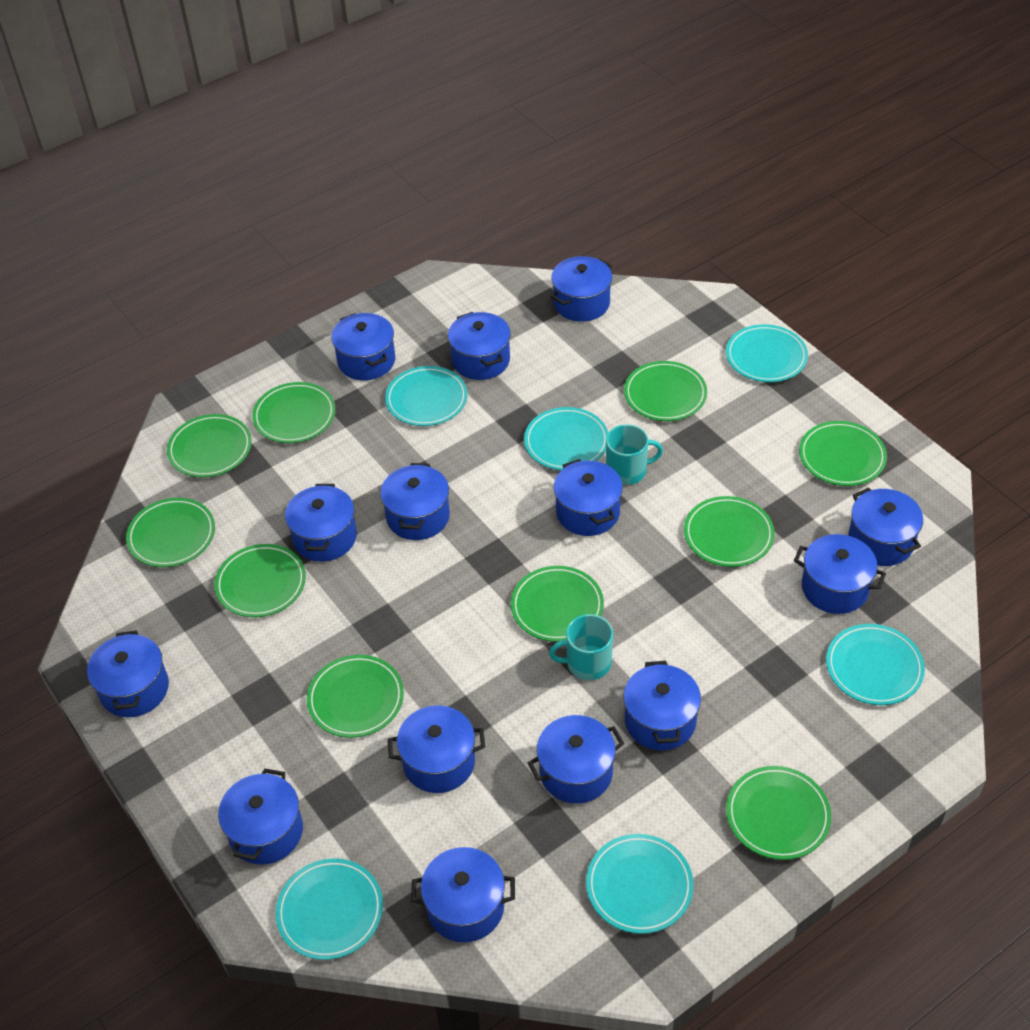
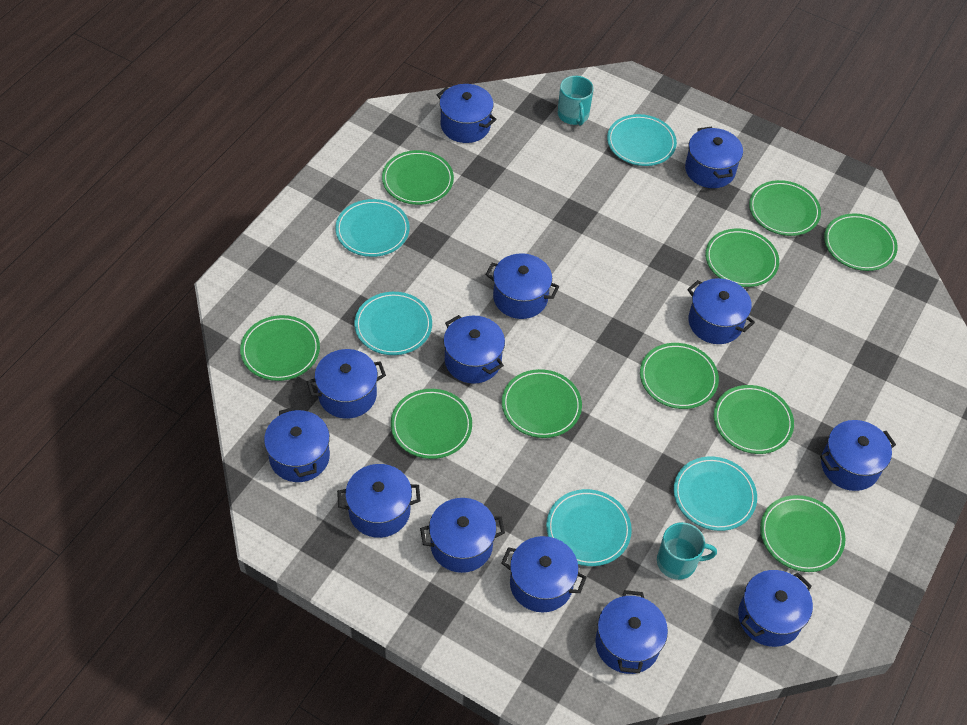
blue pot: [87,630,169,718] [218,768,303,865] [285,484,357,562] [331,313,395,381] [380,463,450,540] [388,705,485,793] [411,847,515,942] [448,312,511,380] [528,715,624,804] [551,256,612,322] [554,459,623,536] [623,661,701,750] [794,534,886,614] [848,487,923,566] = 14 -> [264,407,330,482] [307,349,386,419] [337,464,420,538] [420,498,505,573] [437,84,497,143] [443,315,505,384] [486,253,559,319] [501,536,587,612] [595,590,668,674] [685,127,743,188] [687,278,755,344] [738,570,813,647] [820,420,896,491] = 13
turquoise plate: [276,859,383,960] [385,366,468,426] [524,407,608,470] [586,834,693,934] [726,324,808,382] [826,624,925,705] = 6 -> [335,199,410,257] [354,292,432,355] [546,489,632,566] [607,114,677,166] [674,456,757,531] = 5

